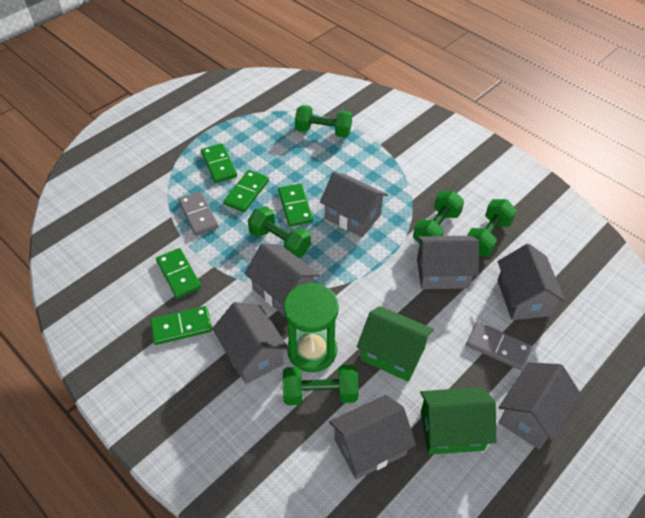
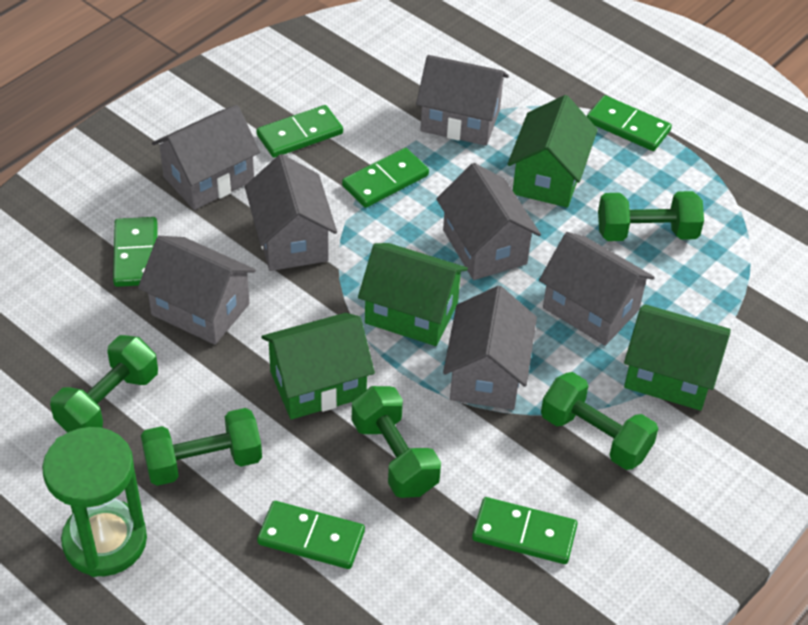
green domino: [150,306,212,345] [156,248,201,299] [201,143,237,183] [223,170,269,212] [278,183,313,227] = 5 -> [113,217,158,287] [256,105,343,158] [257,501,365,569] [342,148,429,208] [472,497,578,564] [587,95,672,151] = 6
green house: [357,306,434,382] [420,387,497,455] = 2 -> [261,313,375,419] [358,243,468,346] [507,95,598,208] [624,304,731,411] = 4
grey domino: [178,191,219,236] [466,322,532,370] = 2 -> none = 0

